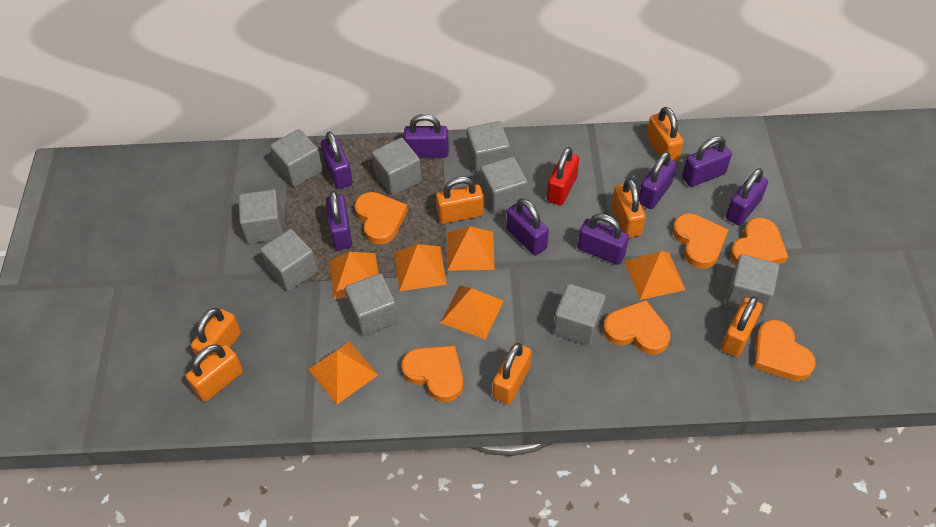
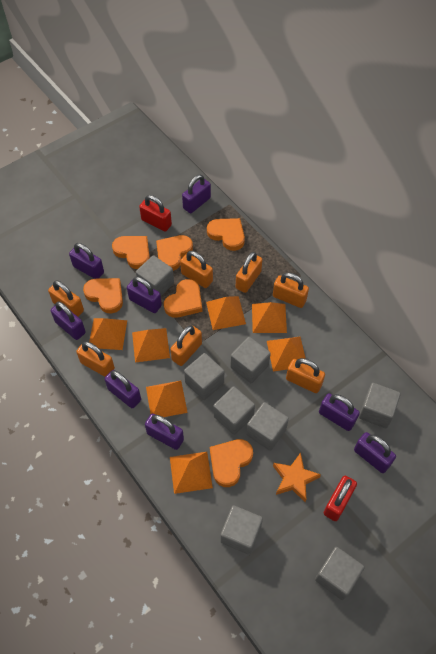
grey cube: [238,189,284,244] [260,229,318,292] [270,129,323,187] [345,273,398,336] [372,138,422,196] [467,121,510,175] [481,157,528,214] [553,284,605,346] [726,254,779,315] = 9 -> [136,255,174,296] [184,353,224,400] [213,386,255,435] [221,505,263,555] [230,337,271,383] [246,402,289,451] [315,547,365,600] [359,383,401,428] = 8
orange pyramid: [308,341,378,404] [329,252,379,299] [394,244,447,291] [440,285,504,339] [447,226,495,271] [624,251,685,300] = 6 -> [89,318,127,350] [132,328,170,363] [146,381,188,417] [170,452,213,494] [206,296,246,330] [252,302,287,333] [267,337,306,371] = 7
orange star: none = 0 -> [273,453,321,502] = 1
red padlock: [547,147,579,205] = 1 -> [139,195,172,232] [324,476,357,521] = 2

